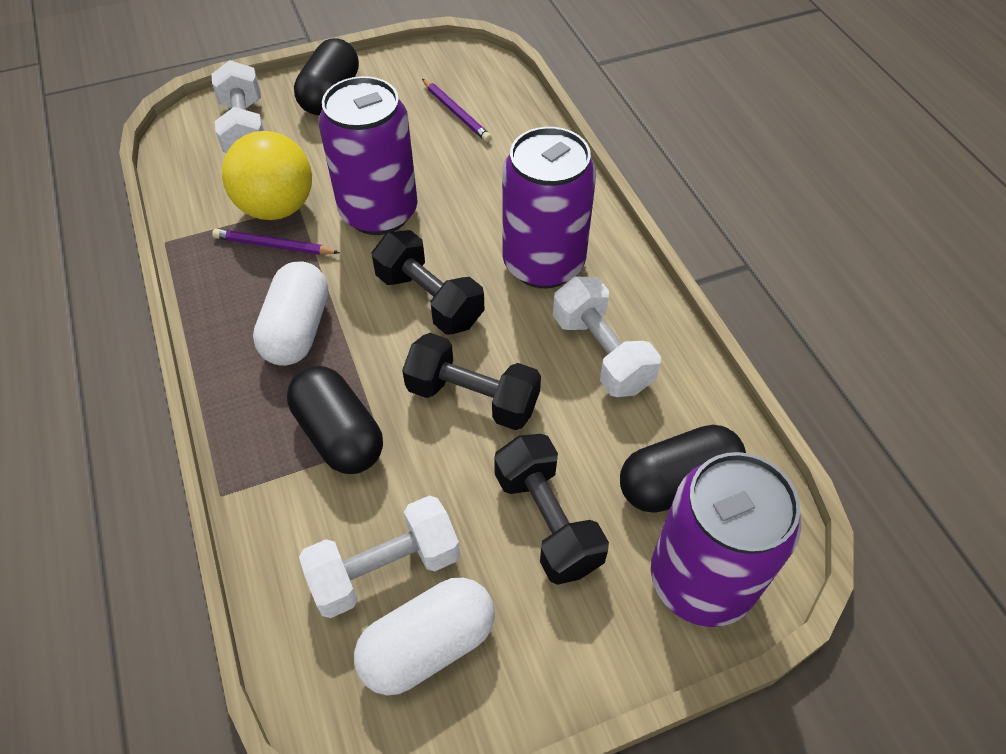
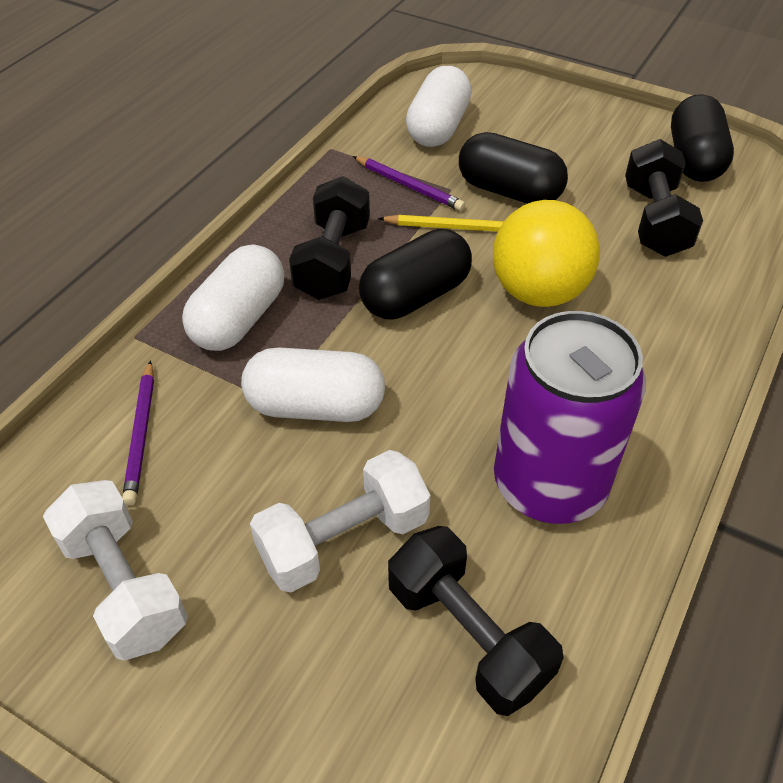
purple can: [319,76,418,235] [502,127,596,288] [651,452,801,627] = 3 -> [494,311,646,524] = 1
white capsule: [253,262,328,366] [354,577,495,695] = 2 -> [182,244,284,351] [241,347,385,422] [406,66,472,147] = 3
white dumbbell: [211,60,265,153] [299,496,460,618] [553,276,661,397] = 3 -> [43,480,188,661] [250,450,431,592] = 2
yellow pencil: none = 0 -> [378,215,504,232] = 1

